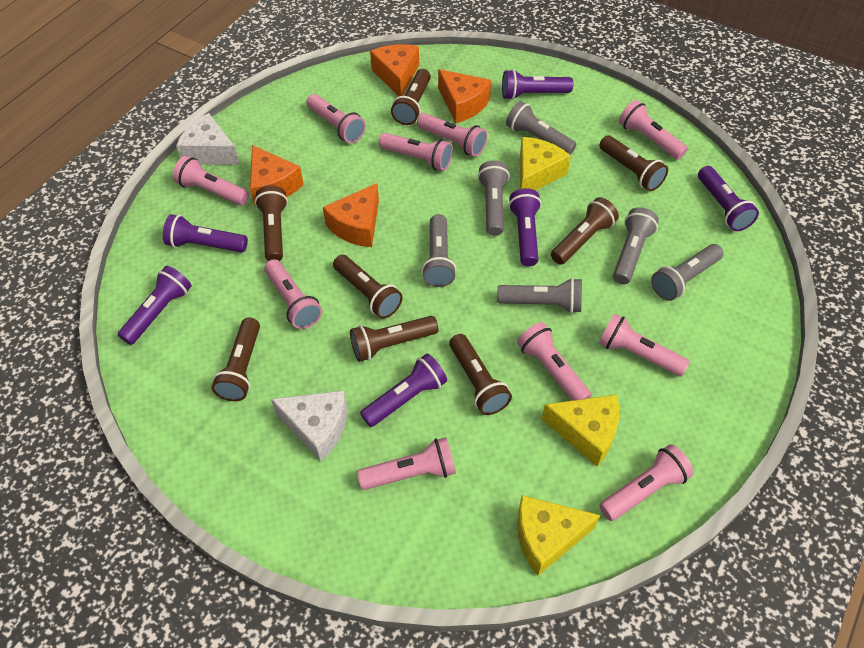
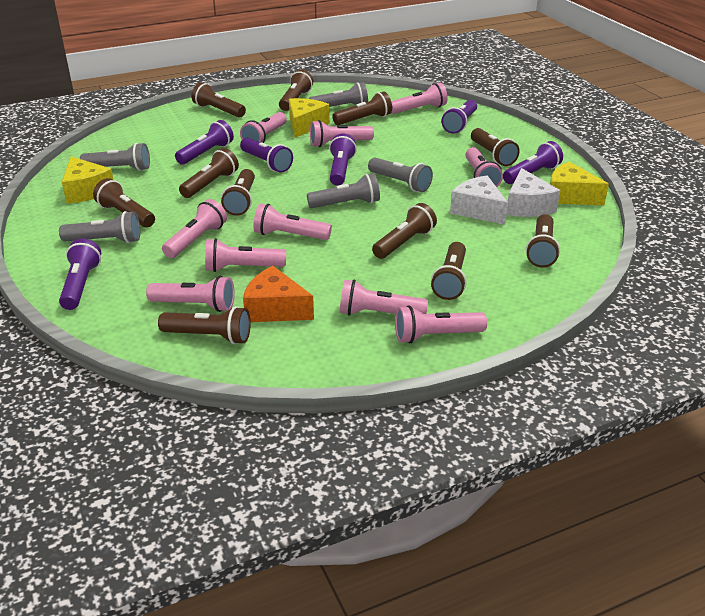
brown flashlight: [211,318,260,401] [255,185,288,261] [333,255,403,319] [350,316,439,362] [391,69,431,125] [449,334,512,415] [551,197,619,265] [599,135,668,191] = 8 -> [93,178,155,228] [158,306,251,344] [179,148,239,198] [191,82,246,118] [221,169,255,216] [279,70,313,111] [332,92,392,125] [372,203,437,259] [431,242,467,300] [471,128,520,166] [526,214,560,268] = 11
grey flashlight: [422,214,456,287] [478,160,510,236] [497,278,582,313] [506,101,576,155] [613,207,659,284] [651,244,723,301] = 6 -> [59,211,140,243] [80,143,150,171] [307,173,380,208] [309,82,368,107] [368,158,433,192] = 5
orange cheese: [250,145,304,206] [323,183,379,247] [370,44,419,96] [438,69,491,123] = 4 -> [243,266,314,322] = 1

